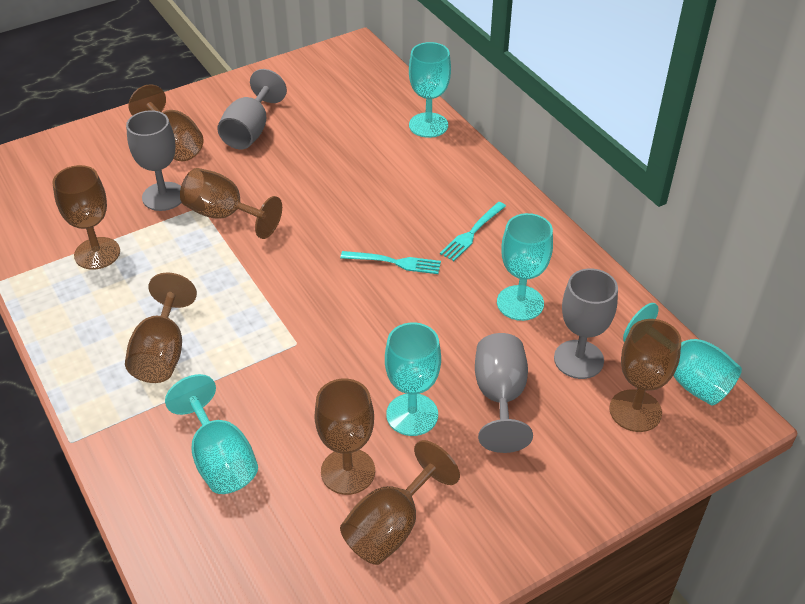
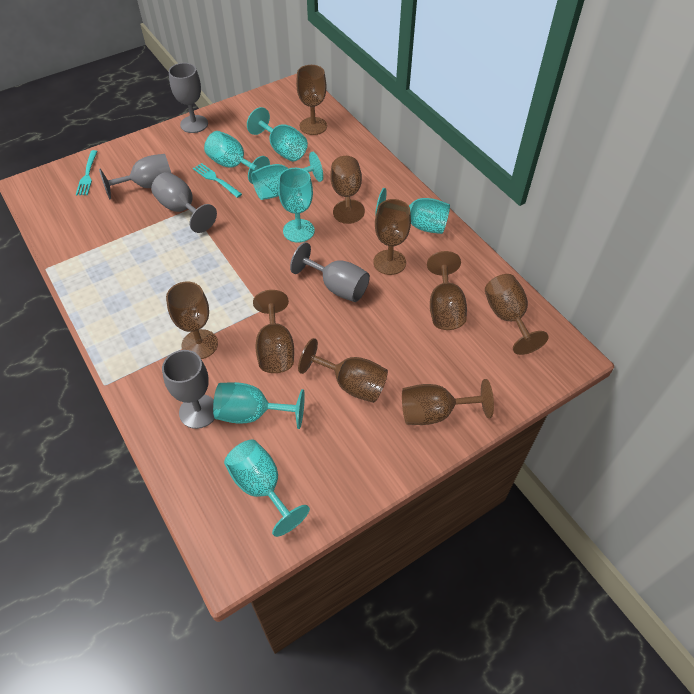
brown goblet: [53,165,120,270] [125,272,197,383] [129,84,204,161] [180,168,282,239] [314,378,375,495] [340,440,460,565] [609,319,682,432] = 7 -> [166,282,218,359] [253,290,294,373] [296,65,327,135] [298,338,388,403] [330,156,365,224] [373,199,411,275] [402,379,494,425] [427,251,467,330] [485,274,549,355] = 9
grey goblet: [126,110,182,211] [217,69,287,149] [475,333,533,453] [554,268,618,379] = 4 -> [99,154,171,199] [151,172,217,233] [162,350,215,429] [169,63,208,133] [290,242,370,302] = 5
turquoise goblet: [165,374,258,494] [385,322,441,436] [409,42,451,138] [497,213,553,321] [623,303,742,405] = 5 -> [204,131,270,184] [213,382,305,429] [224,440,310,537] [247,107,308,161] [251,152,323,200] [278,168,315,243] [375,188,450,234] = 7

